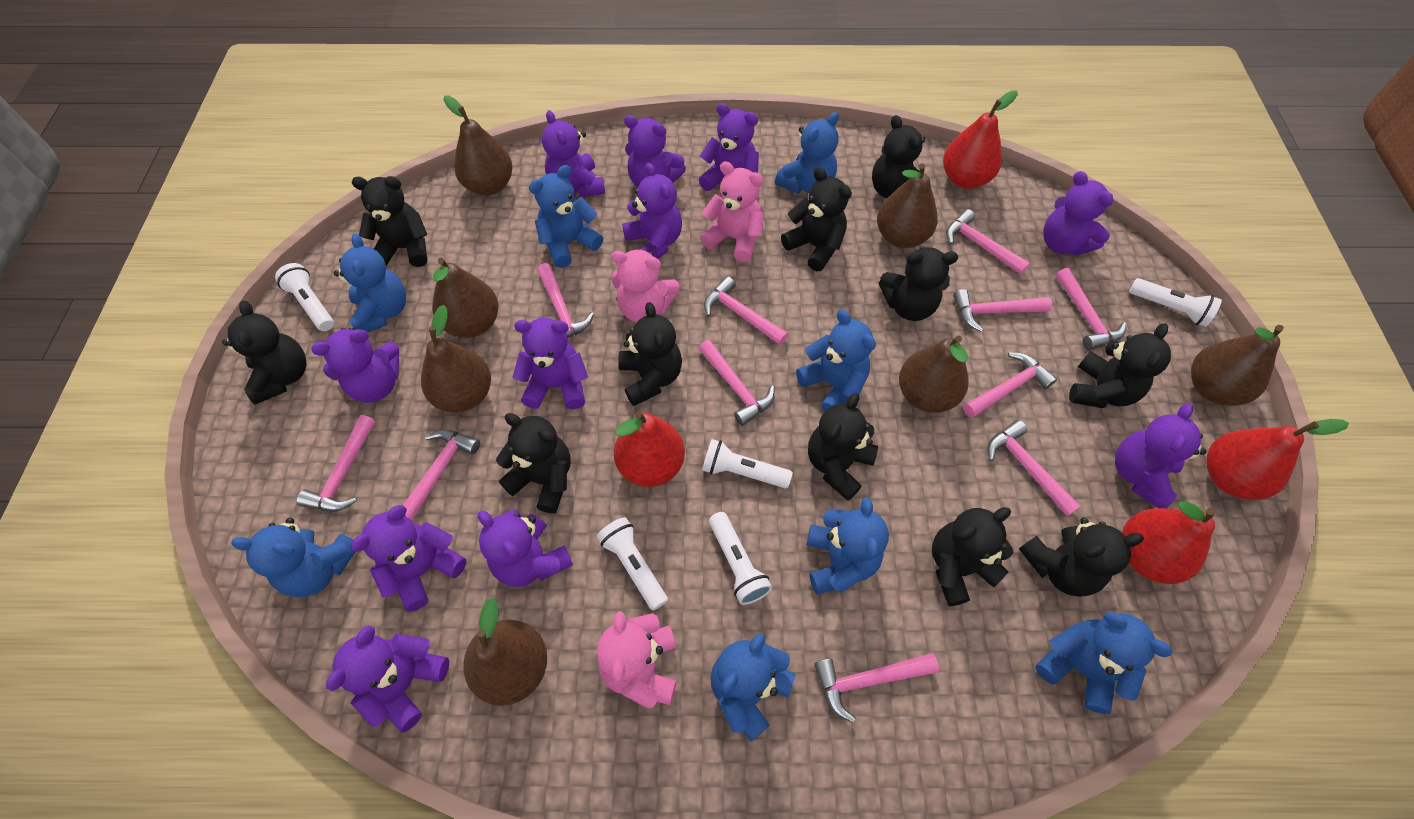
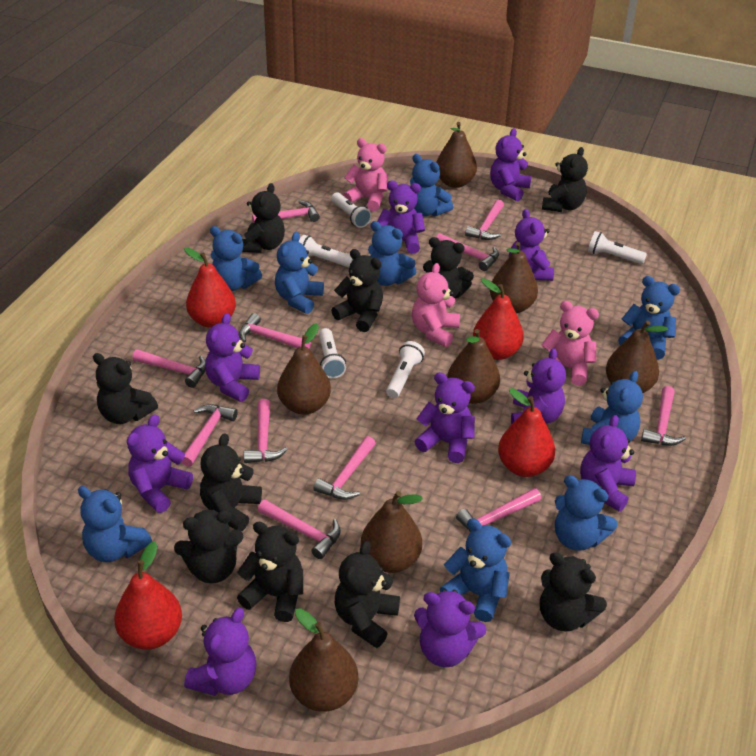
black teddy bear: [222,301,307,405] [352,176,427,267] [496,413,571,514] [618,302,682,406] [781,167,852,271] [808,393,878,501] [872,115,925,198] [879,246,958,321] [932,507,1013,606] [1019,518,1144,597] [1069,323,1171,408] = 11 -> [93,353,158,424] [174,510,243,583] [200,433,262,531] [237,522,303,622] [242,183,285,253] [331,249,383,332] [335,541,400,648] [423,237,474,298] [540,552,607,632] [542,147,588,212] = 10
blue teddy bear: [231,518,355,597] [334,233,406,333] [529,165,603,268] [711,634,795,741] [775,112,839,194] [796,310,876,411] [807,497,889,595] [1035,612,1172,714] = 8 -> [78,486,152,562] [210,226,262,291] [275,232,324,314] [368,221,416,286] [410,154,453,217] [440,518,511,622] [555,475,617,551] [581,371,643,445] [618,276,680,360] = 9
purple teddy bear: [311,328,399,403] [326,625,449,733] [350,505,467,612] [478,509,573,587] [513,318,588,409] [542,110,605,197] [622,163,682,259] [624,115,686,187] [699,103,759,191] [1043,171,1113,256] [1115,403,1206,508] = 11 -> [127,415,193,513] [184,608,256,696] [205,313,260,402] [377,181,425,254] [414,372,475,463] [414,590,486,667] [490,128,531,201] [509,209,554,281] [511,348,566,425] [580,415,636,512] = 10

